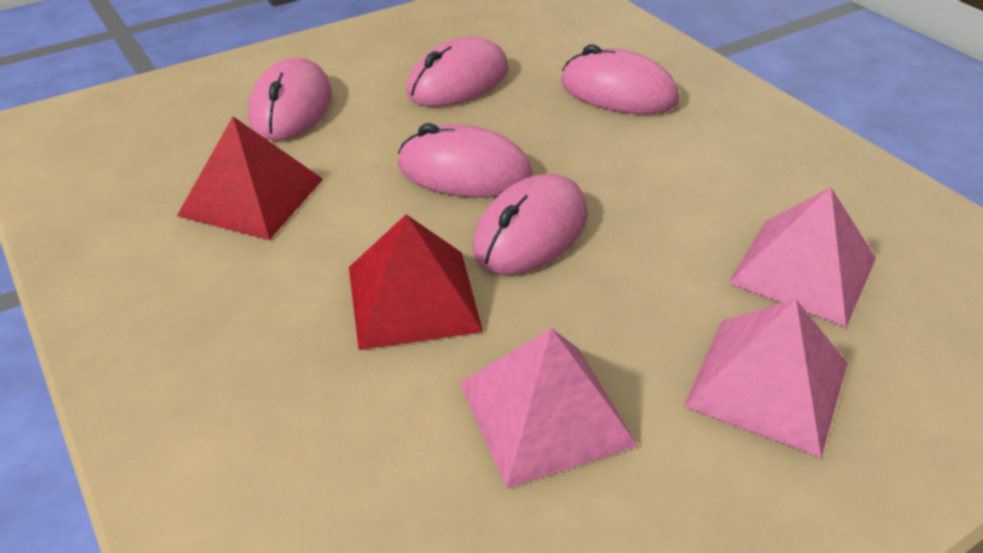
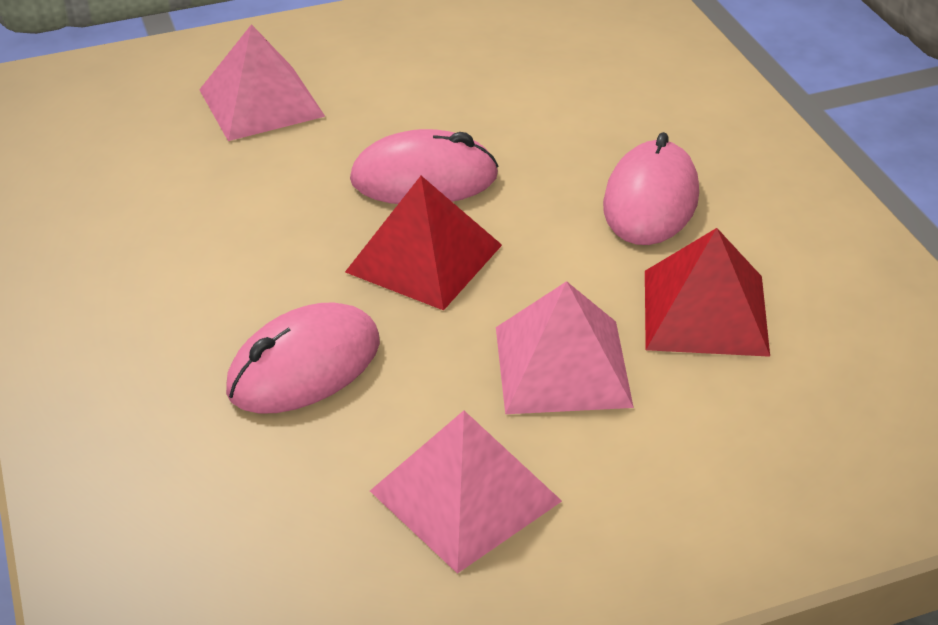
pink mouse: [248,57,332,140] [398,123,533,198] [406,37,509,107] [473,174,588,275] [561,44,679,114] = 5 -> [226,303,380,414] [350,129,499,204] [603,132,699,245] = 3

